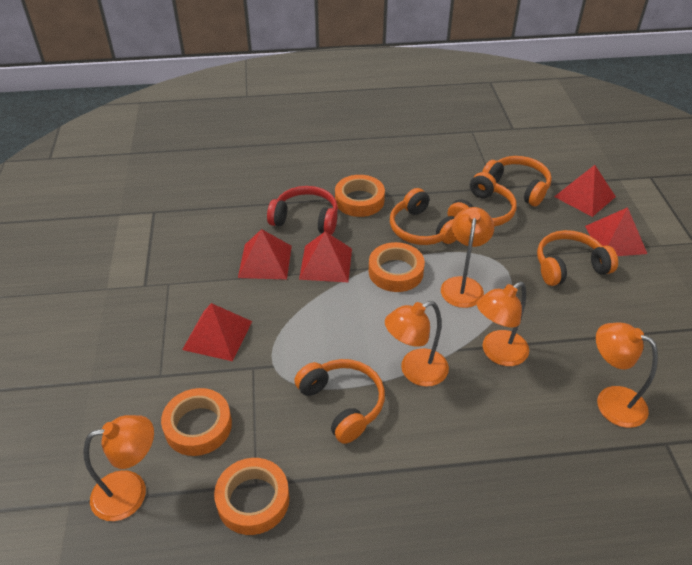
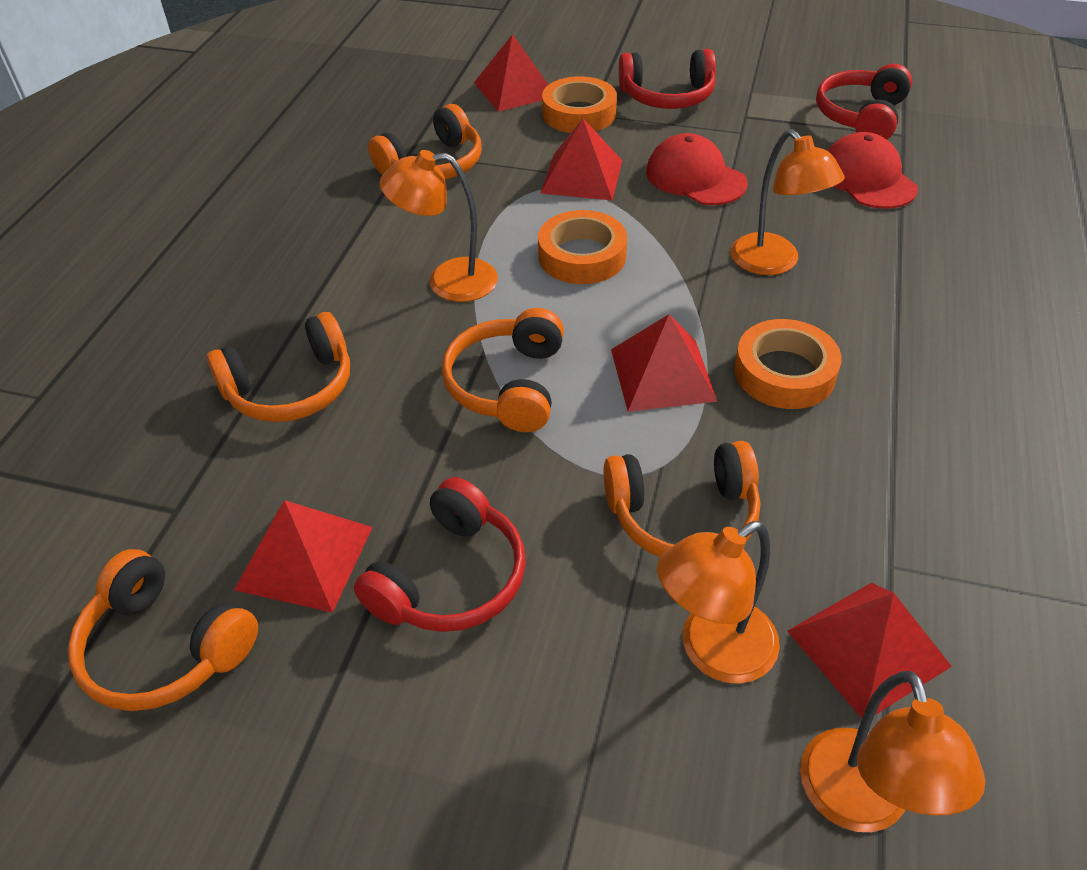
orange lamp: [83,415,154,521] [385,301,449,387] [441,207,494,308] [477,282,529,366] [596,323,658,428] = 5 -> [380,150,498,302] [657,521,780,684] [731,129,844,275] [800,671,986,832] = 4
orange tape: [161,388,232,456] [214,458,290,535] [335,175,385,217] [369,242,425,292] = 4 -> [538,210,627,284] [542,76,617,133] [734,319,841,409] = 3
red cap: none = 0 -> [646,133,748,205] [827,132,918,209] = 2
red headphones: [267,186,338,235] = 1 -> [354,477,526,632] [618,49,716,109] [816,64,912,140] = 3

